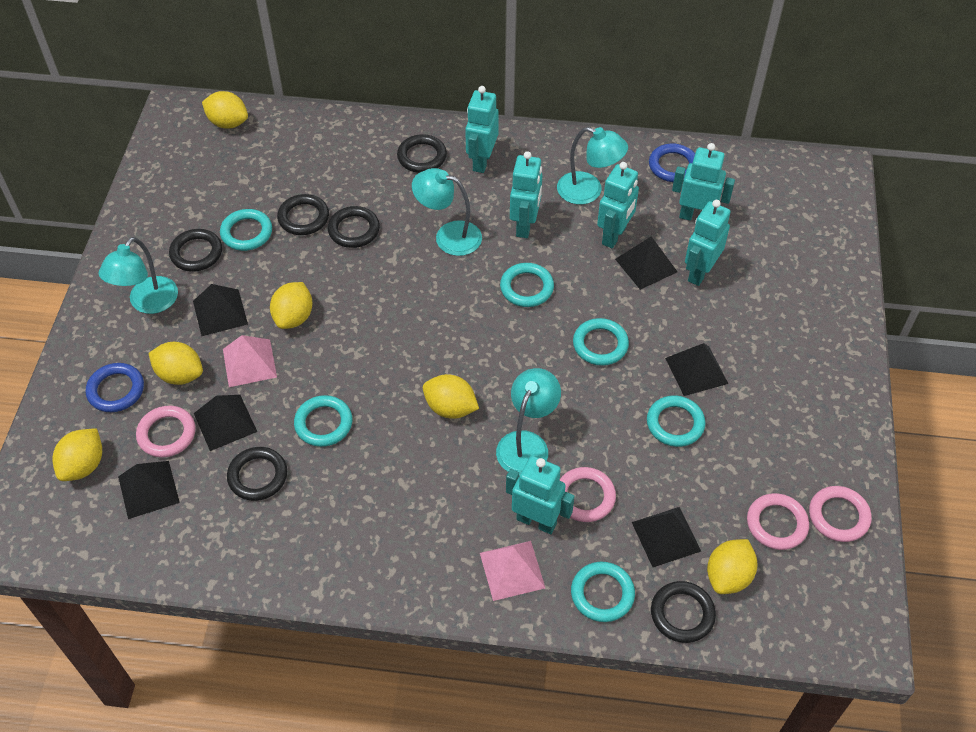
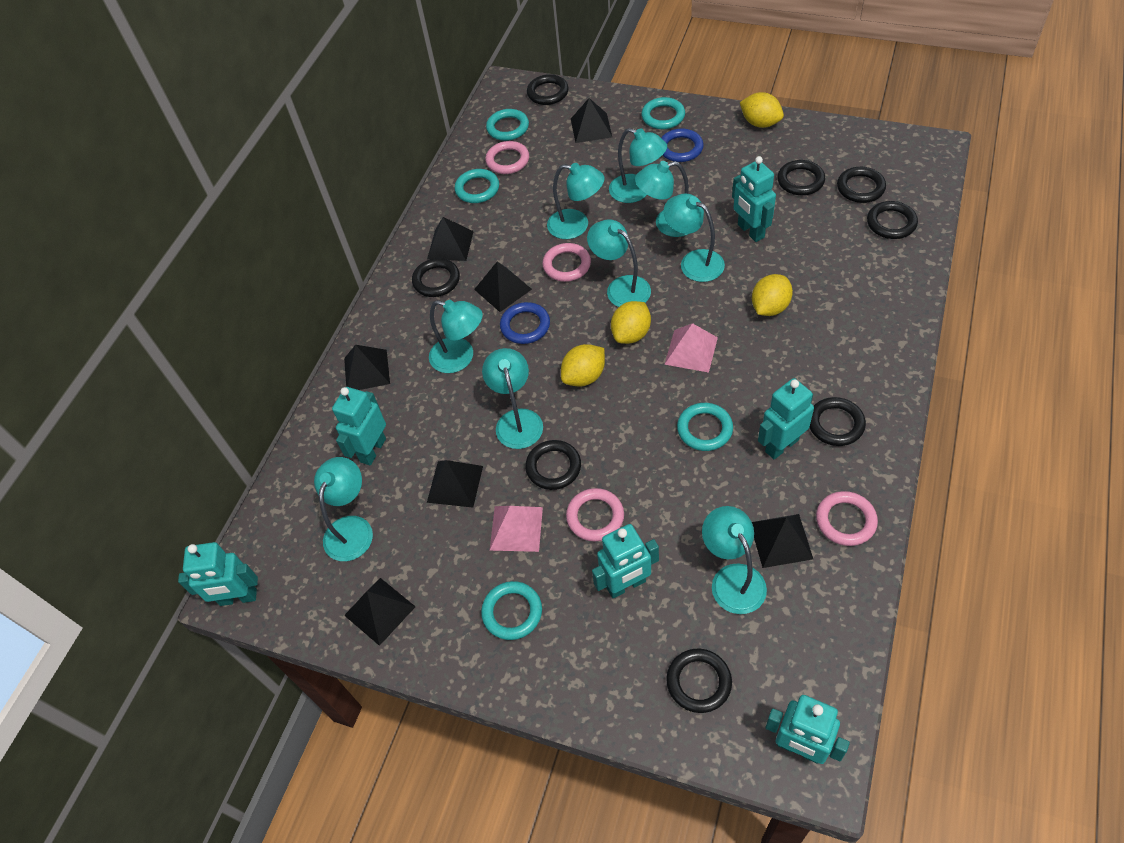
black pyramid: [118,461,180,519] [193,284,248,336] [194,395,257,451] [615,236,677,290] [632,507,702,567] [665,343,729,396] = 6 -> [344,345,390,390] [344,578,416,646] [427,217,474,261] [427,460,483,508] [474,261,532,312] [571,98,612,143] [752,514,813,568] = 7
black ring: [169,229,222,272] [227,447,287,501] [277,194,329,235] [328,206,380,248] [397,134,447,173] [651,581,716,643] = 6 -> [412,258,460,297] [525,440,581,490] [527,74,569,105] [666,649,732,713] [777,160,825,195] [809,397,866,446] [837,167,886,203] [867,201,918,239] = 8
turquoise lamp: [99,237,178,314] [412,168,482,256] [496,368,561,475] [557,127,628,204] = 4 -> [314,457,373,561] [429,300,483,373] [482,348,543,449] [547,163,605,239] [587,219,651,307] [609,128,667,203] [635,161,689,237] [664,194,725,282] [702,506,767,614] = 9
turquoise ring: [220,209,272,251] [294,395,352,447] [500,263,554,307] [571,562,635,622] [573,318,629,366] [647,395,705,447] = 6 -> [455,169,499,203] [481,581,542,640] [486,109,529,141] [641,97,685,129] [677,403,733,451] = 5
yellow lemon: [52,428,102,481] [149,342,203,385] [202,91,248,129] [270,282,312,329] [423,374,479,419] [707,539,757,594] = 6 -> [561,344,605,386] [611,301,651,344] [740,92,784,128] [752,274,793,316] = 4

